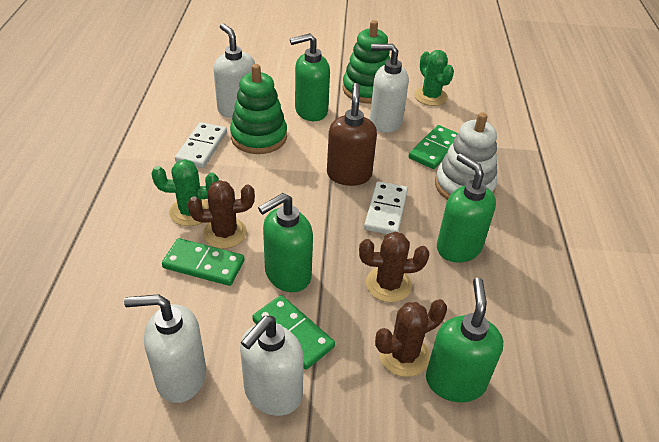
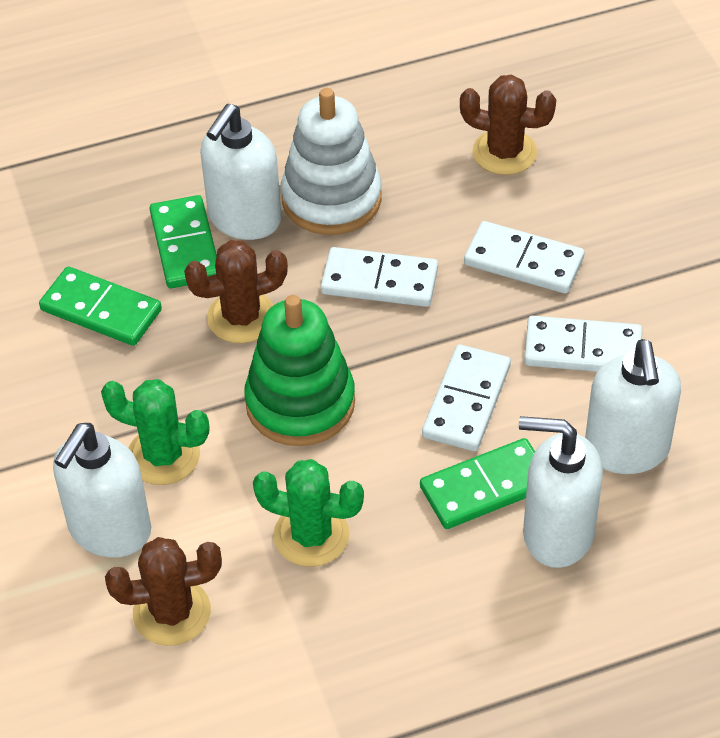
brown soap dispenser: [327,83,377,186] = 1 -> none = 0
green soap dispenser: [258,193,313,292] [290,33,330,121] [426,278,503,402] [437,153,496,263] = 4 -> none = 0
green stacking toy: [230,64,287,154] [342,20,391,104] = 2 -> [244,295,355,446] = 1
white domino: [175,122,227,168] [364,181,408,234] = 2 -> [321,247,438,307] [422,345,511,451] [464,221,585,294] [524,316,642,372] = 4

